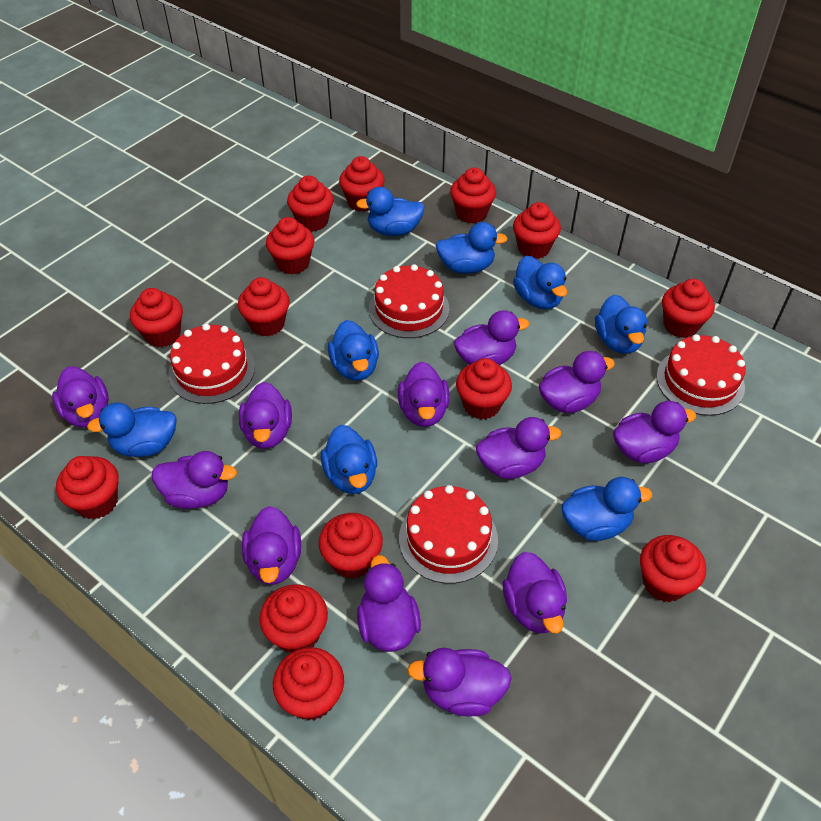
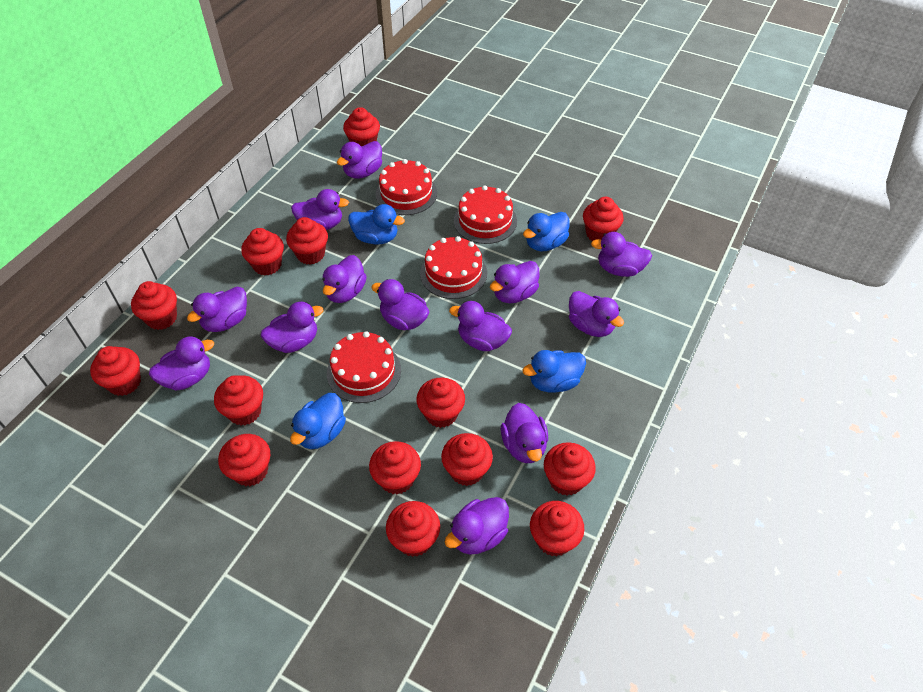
blue duck: [87,402,177,457] [321,425,377,494] [328,320,379,381] [356,187,425,236] [436,222,508,274] [513,256,567,309] [562,477,652,541] [595,295,647,354] = 8 -> [290,393,346,449] [348,204,405,245] [522,350,586,393] [523,212,570,251] = 4
purple duck: [52,366,109,428] [152,451,237,509] [239,382,292,449] [242,506,301,585] [357,555,421,652] [398,362,450,427] [407,648,512,717] [454,310,529,365] [476,417,561,479] [502,552,567,633] [539,351,615,413] [613,401,696,463] = 12 -> [149,336,214,390] [187,287,247,332] [261,302,323,353] [291,189,349,230] [322,255,367,303] [337,141,382,179] [371,279,429,330] [445,497,509,555] [449,301,512,351] [490,261,539,303] [501,403,548,463] [569,291,624,337] [591,232,652,277] = 13

